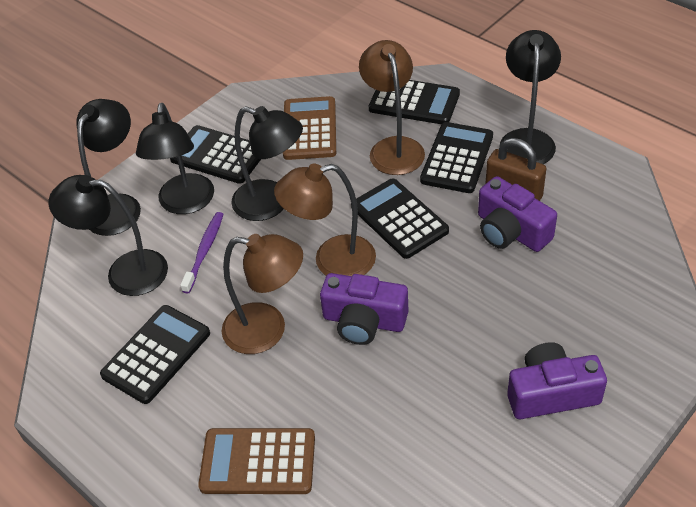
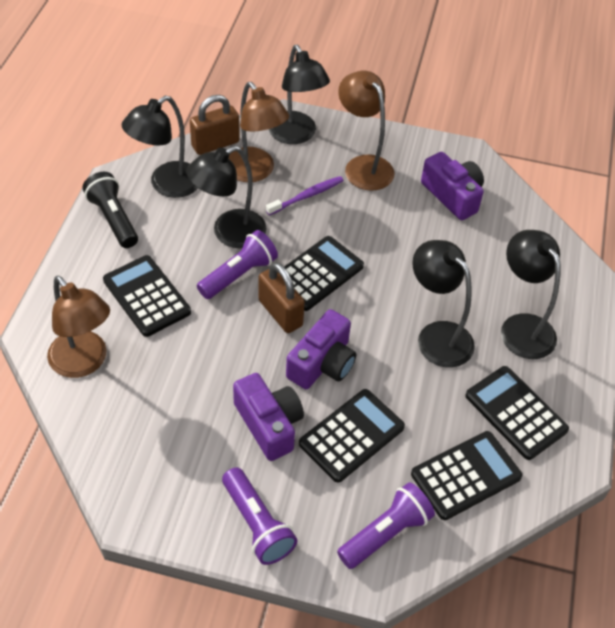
black flashlight: none = 0 -> [83,172,138,248] = 1
brown calculator: [198,428,315,494] [283,96,336,160] = 2 -> none = 0
brown padlock: [486,138,546,201] = 1 -> [190,95,240,155] [258,262,305,333] = 2
purple flashlight: none = 0 -> [197,230,278,299] [222,467,297,565] [337,482,435,569] = 3

